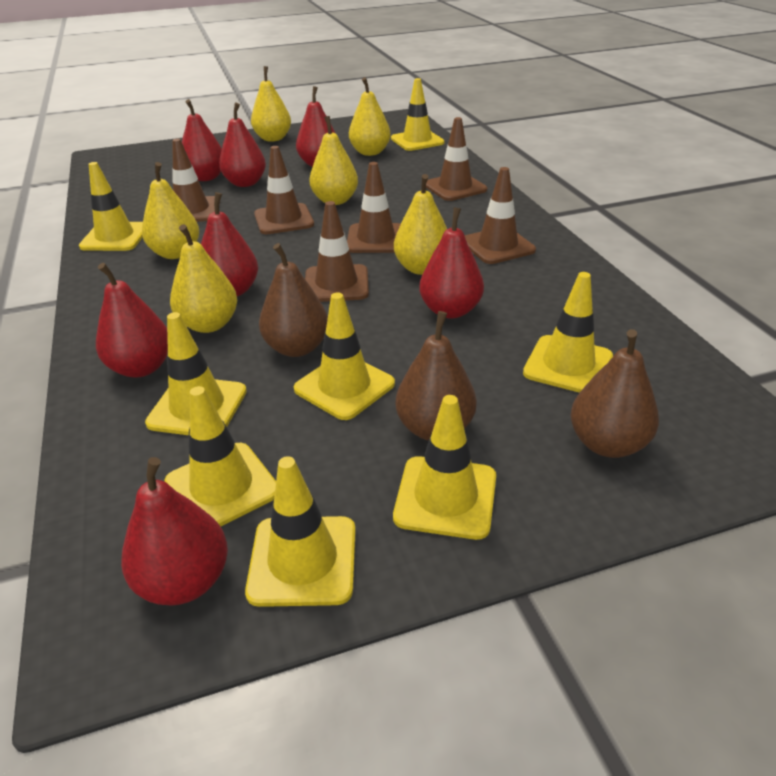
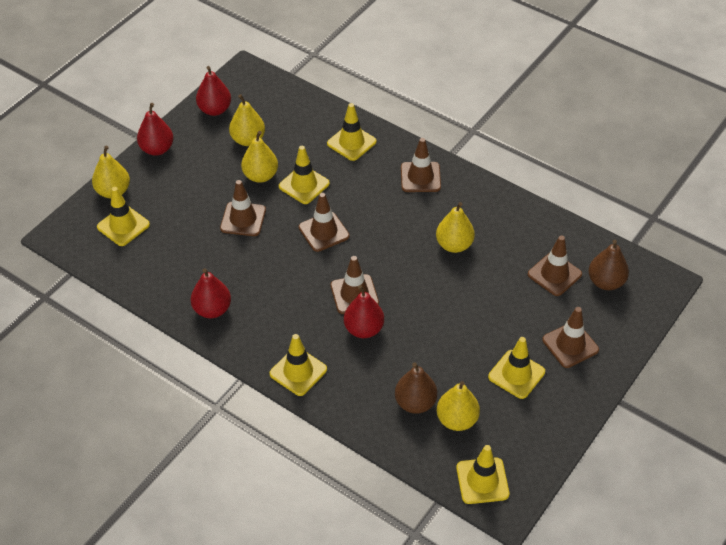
brown pear: [259,243,328,357] [396,311,477,441] [571,329,659,458] = 3 -> [395,362,437,414] [589,240,629,290] = 2
red pear: [96,263,168,378] [121,457,228,606] [182,99,222,181] [201,192,258,297] [219,102,266,187] [296,86,336,167] [419,207,484,319] = 7 -> [137,103,173,156] [191,268,231,318] [196,66,231,116] [344,285,384,338] = 4
yellow pear: [142,162,199,259] [170,224,237,333] [251,66,291,142] [310,116,358,205] [349,77,391,156] [394,174,447,275] = 6 -> [92,146,130,198] [229,94,265,146] [241,131,278,183] [436,202,475,253] [437,381,480,431] = 5
yellow traffic cone: [79,162,143,251] [145,312,247,435] [164,386,276,527] [245,456,356,607] [294,293,395,420] [391,78,444,151] [393,395,496,540] [523,272,613,393] = 8 -> [97,187,150,246] [269,334,327,396] [279,146,330,204] [327,103,377,161] [456,445,509,504] [488,337,545,399] = 6

